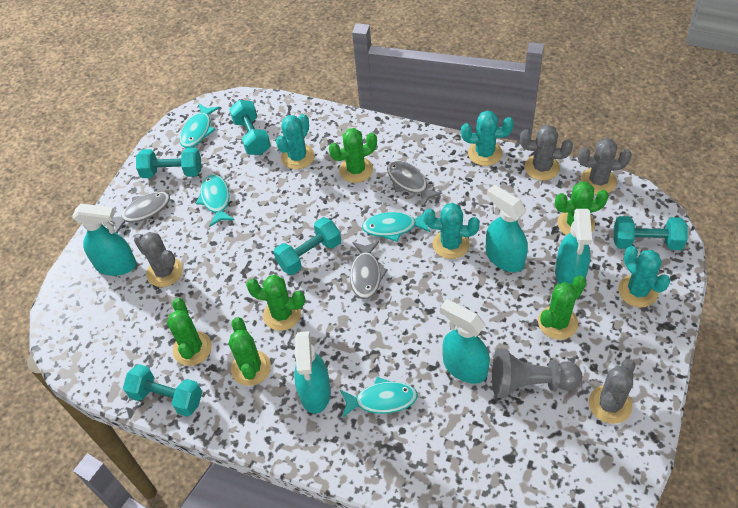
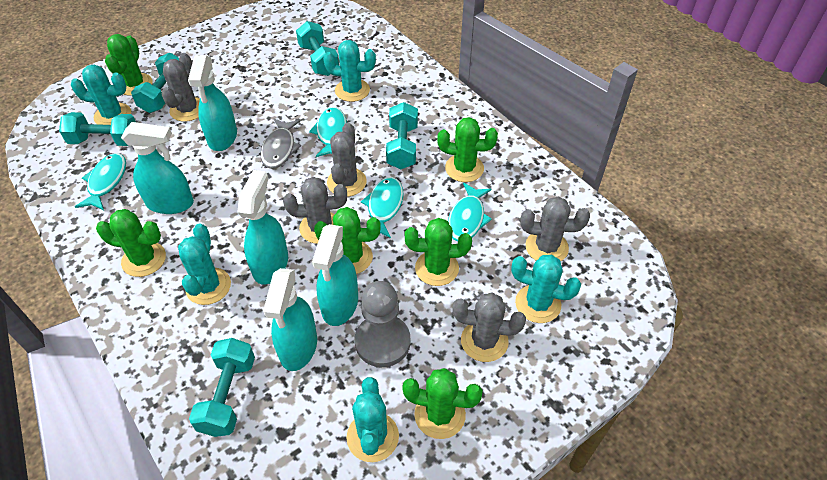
grey cactus: [134,232,183,287] [520,124,573,181] [578,138,632,194] [589,359,635,424] = 4 -> [162,53,200,122] [283,177,347,244] [327,123,367,197] [453,293,526,362] [521,197,590,261] = 5
grey fish: [111,192,170,233] [350,241,388,299] [387,160,442,207] = 3 -> [261,119,301,169] = 1
turquoise cactus: [276,114,314,169] [424,203,480,259] [461,110,514,166] [618,246,671,307] = 4 -> [71,65,131,125] [178,224,231,305] [323,40,376,102] [346,377,399,462] [511,255,581,323] = 5

